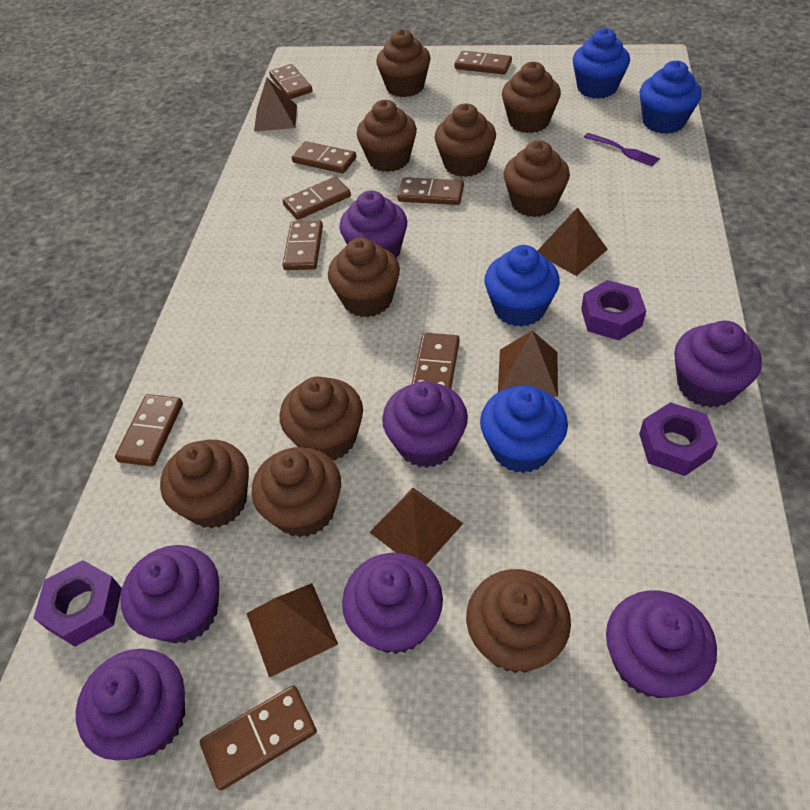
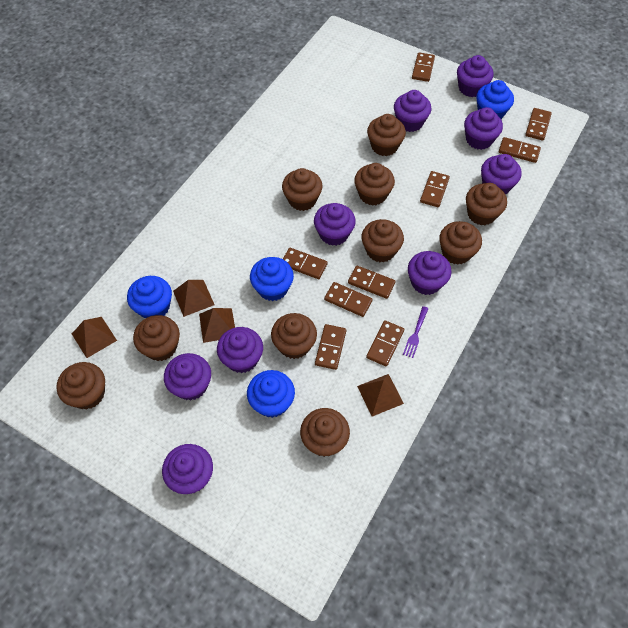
brown pyramid: [246,583,338,678] [254,78,297,132] [369,488,463,565] [498,331,558,397] [537,207,608,276] = 5 -> [72,317,117,358] [173,280,214,317] [199,308,235,343] [357,374,404,417] = 4
purple cupcake: [76,649,185,761] [120,545,219,644] [339,190,407,259] [342,553,443,654] [382,381,468,468] [606,590,717,698] [674,321,762,408] = 7 -> [162,444,213,494] [164,353,211,401] [217,327,263,373] [314,203,356,246] [394,90,432,132] [408,251,452,295] [457,55,494,97] [464,107,503,150] [481,154,522,194] = 9
purple nut: [34,560,122,647] [581,280,646,340] [639,402,718,476] = 3 -> none = 0

